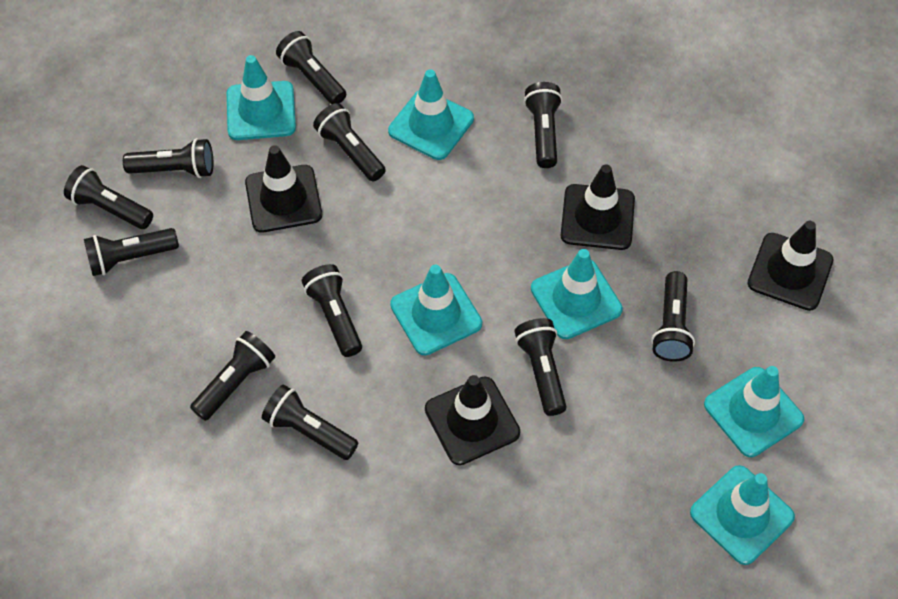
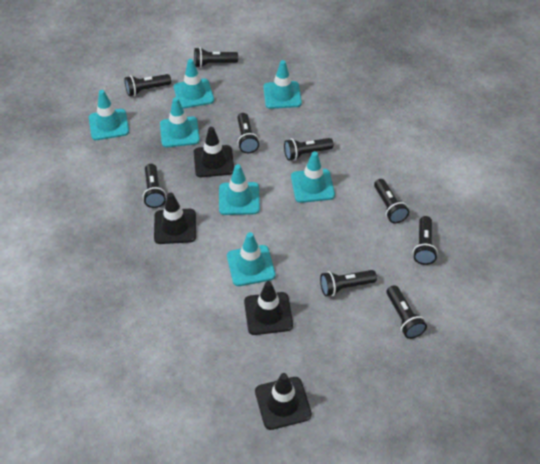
black flashlight: [64,165,153,229] [84,228,179,276] [123,138,213,178] [190,331,275,421] [262,384,358,460] [276,31,346,104] [302,264,362,357] [313,103,386,182] [514,318,566,416] [524,82,562,168] [651,271,695,362] = 11 -> [124,74,171,96] [143,164,166,208] [194,47,238,68] [237,113,259,153] [284,138,333,161] [320,270,377,296] [374,179,409,223] [387,285,427,339] [413,216,438,265] = 9
turquoise traffic cone: [227,55,296,140] [388,69,474,160] [390,265,482,355] [531,249,623,339] [690,465,795,565] [704,366,804,457] = 6 -> [89,90,129,140] [160,97,200,147] [174,59,214,109] [219,164,260,215] [227,232,275,286] [263,60,302,109] [291,151,335,203] = 7

